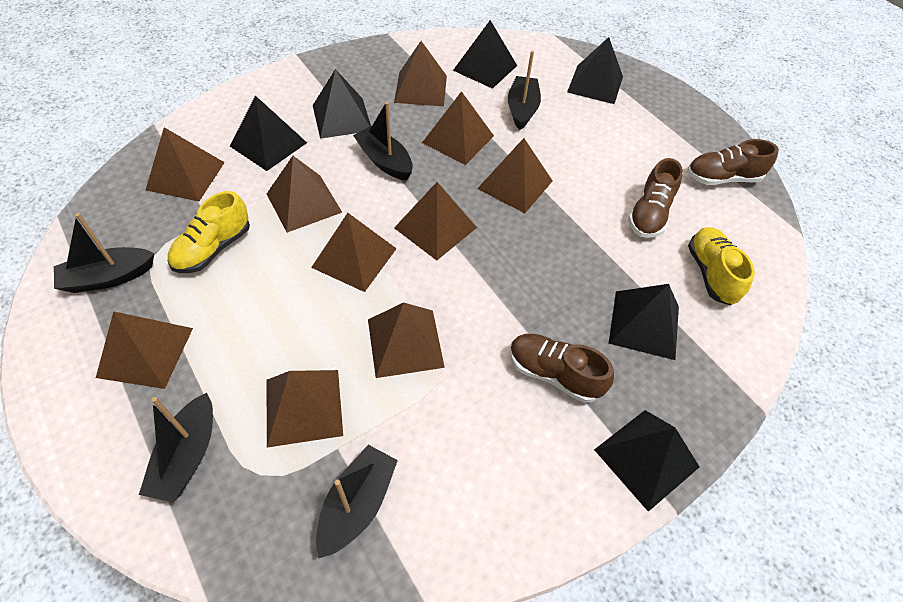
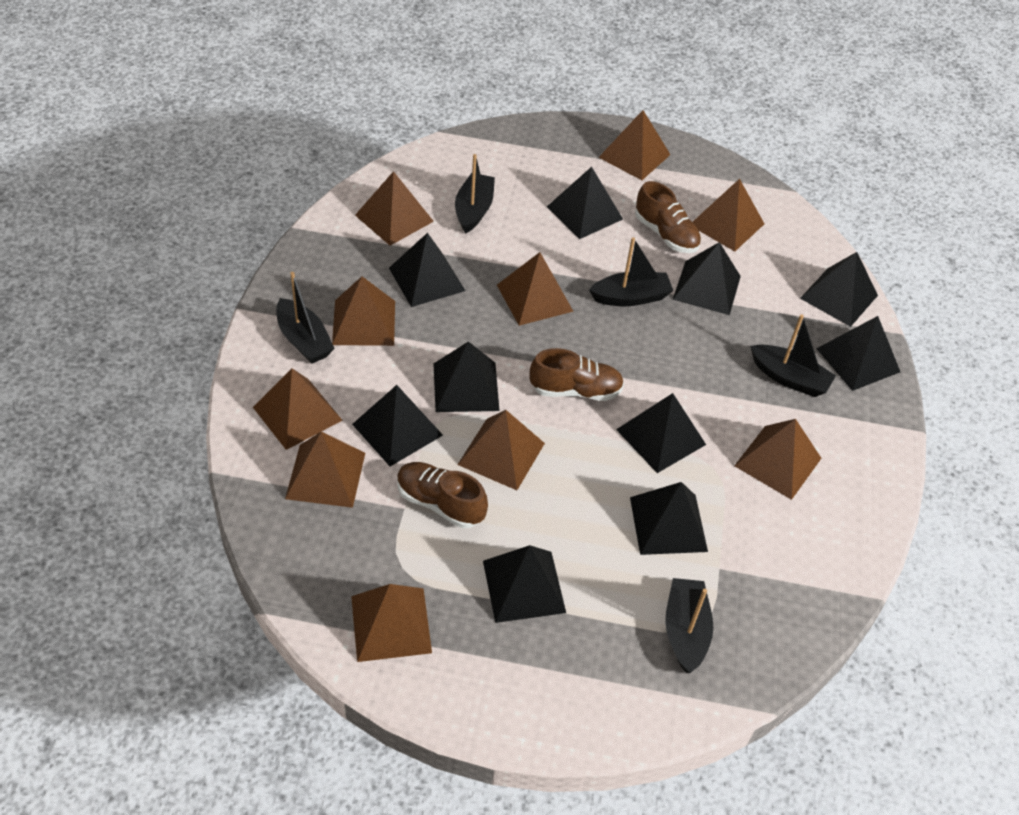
black pyramid: [230,96,307,171] [313,69,371,139] [453,20,517,89] [567,37,623,104] [594,410,699,512] [609,284,679,360] = 6 -> [352,385,443,466] [389,233,465,307] [434,342,500,412] [483,545,566,623] [547,167,623,239] [616,393,706,473] [630,482,708,555] [673,242,741,315] [800,252,878,327] [817,316,900,391] = 10
yellow shoe: [168,191,250,273] [688,227,755,305] = 2 -> none = 0

